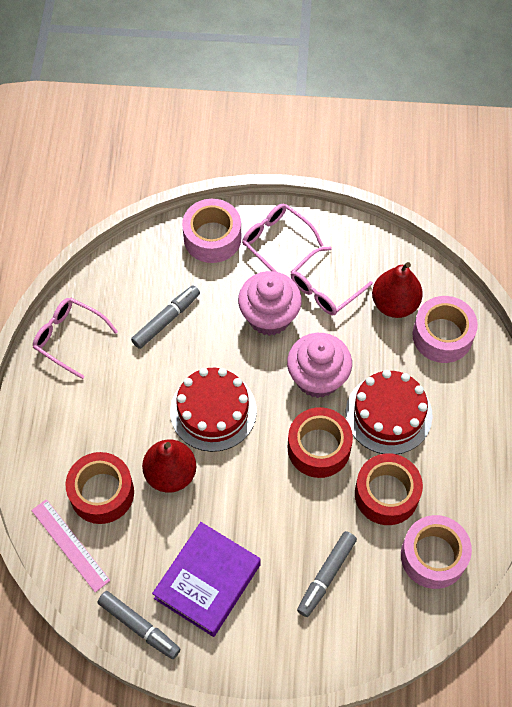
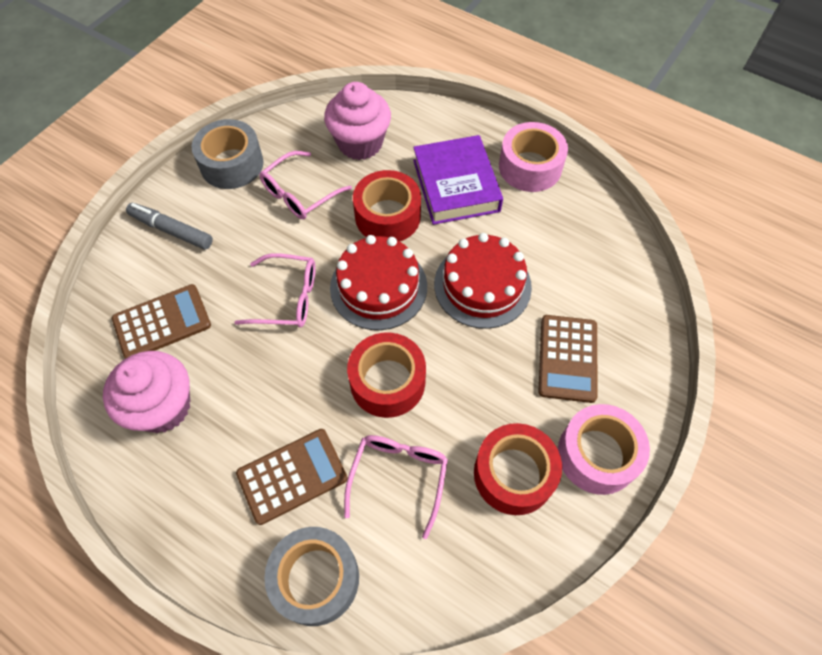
brown calculator: none = 0 -> [112,284,211,359] [236,429,348,525] [539,315,598,403] = 3
grey marker: [98,591,180,659] [131,285,200,349] [297,531,357,617] = 3 -> [126,203,213,250] = 1
grey tape: none = 0 -> [192,119,263,189] [264,527,359,626] = 2
pink ruler: [31,499,110,592] = 1 -> none = 0
pink tape: [182,199,241,263] [401,515,472,589] [412,296,478,363] = 3 -> [499,122,568,192] [558,404,650,495] = 2
red pear: [142,439,196,493] [372,262,423,318] = 2 -> none = 0

